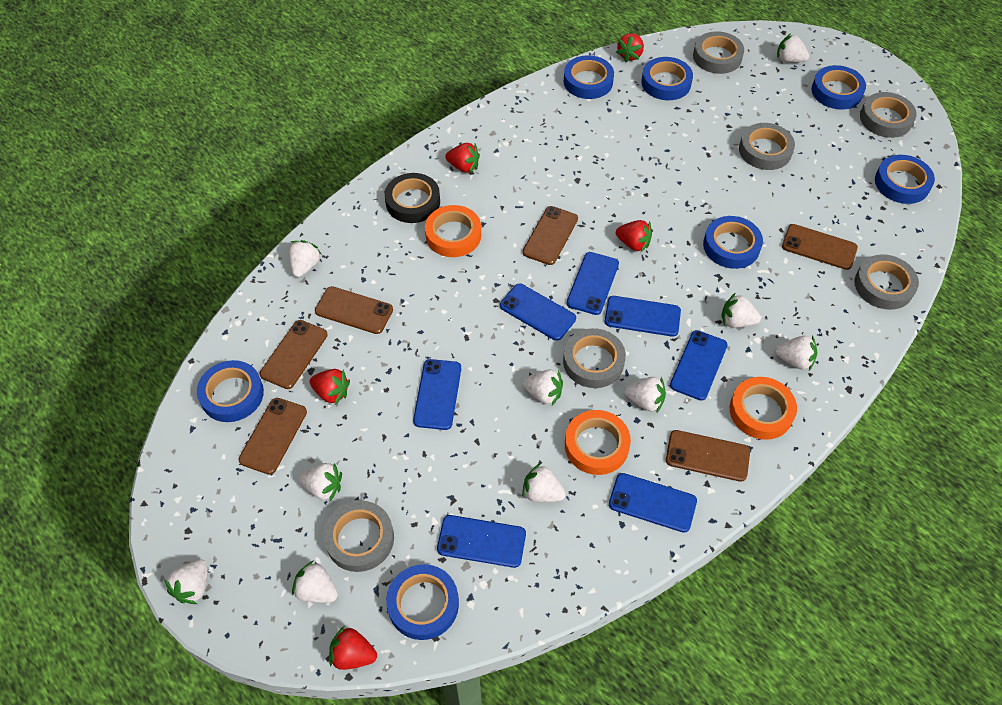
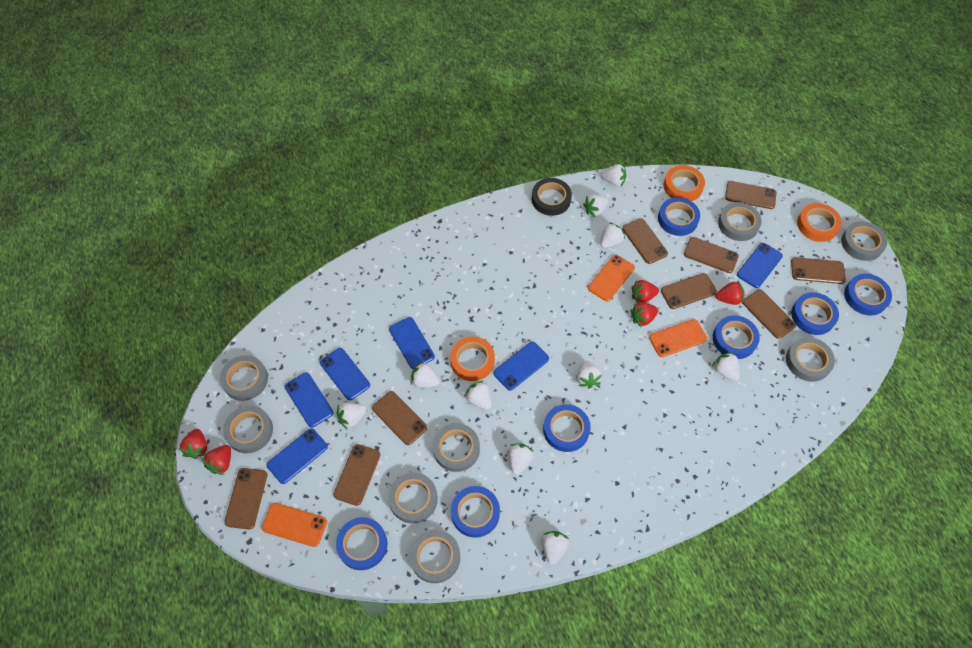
blue phone: [413,359,461,430] [437,515,526,568] [500,284,576,341] [567,252,619,315] [605,296,681,337] [609,473,697,533] [670,330,728,401] = 7 -> [267,428,328,484] [285,372,334,427] [320,348,370,400] [389,317,435,369] [494,342,549,390] [737,243,783,288] = 6
brown phone: [239,398,307,475] [260,320,328,389] [315,286,393,334] [523,206,578,265] [666,430,750,482] [782,224,858,270] = 6 -> [224,468,267,530] [333,444,380,506] [372,391,427,445] [622,218,668,264] [661,273,717,309] [684,237,739,273] [725,181,776,209] [743,289,796,339] [791,257,846,284] = 9
grey tape: [323,501,394,572] [563,328,626,388] [693,31,744,74] [739,123,795,170] [854,254,919,310] [860,92,917,138] = 6 -> [220,355,268,401] [223,406,273,453] [388,473,438,523] [410,530,460,583] [433,423,480,472] [718,202,762,241] [786,337,835,382] [841,221,887,261] = 8
orange phone: none = 0 -> [262,503,327,547] [588,255,635,301] [649,319,707,357] = 3

